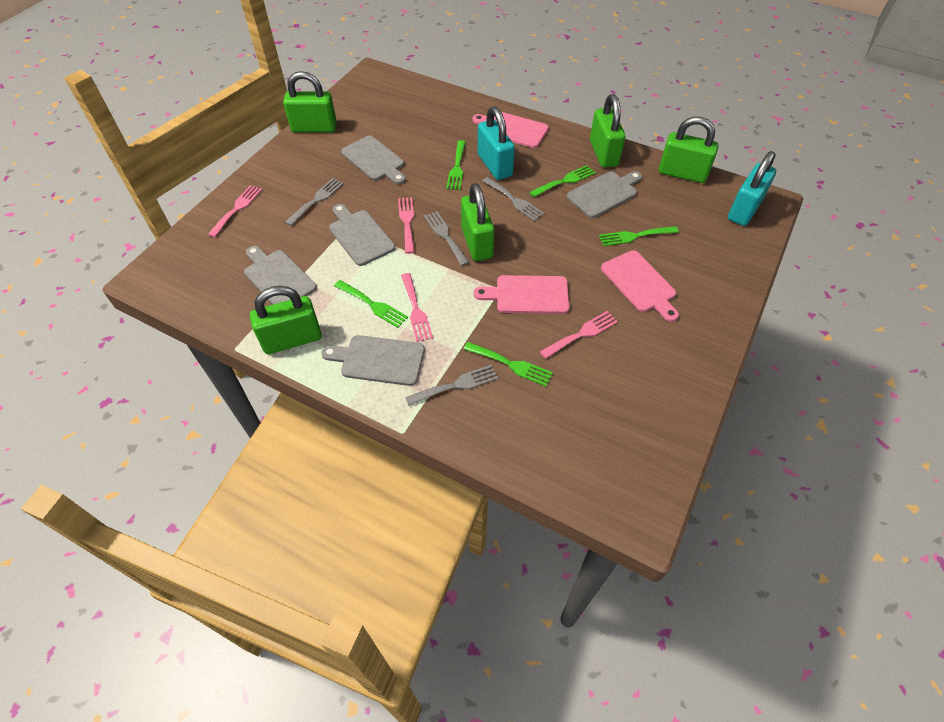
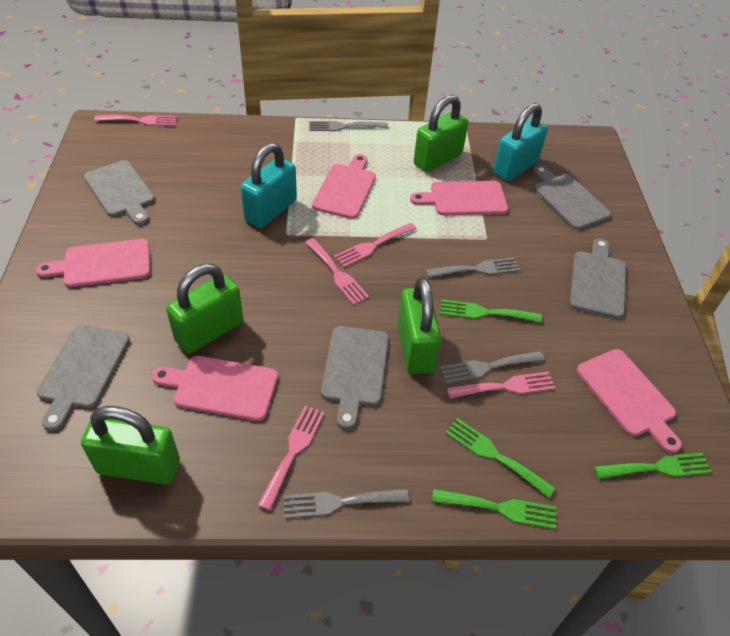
green fork: [334,280,408,328] [446,140,466,190] [464,342,553,386] [529,165,596,197] [599,226,679,246] = 5 -> [432,489,556,529] [440,299,542,322] [445,418,555,498] [594,452,712,479] = 4
green padlock: [250,286,322,354] [283,71,337,133] [461,183,494,261] [590,94,625,168] [659,116,718,183] = 5 -> [81,406,180,485] [166,264,243,354] [398,277,442,374] [414,95,469,172] = 4
pink cutting board: [472,112,549,148] [474,275,569,314] [601,250,679,322] = 3 -> [36,239,150,287] [151,356,278,421] [312,154,376,219] [410,181,508,215] [577,349,682,453] = 5
pink fork: [208,185,262,237] [398,197,414,254] [401,273,433,342] [540,311,618,359] = 4 -> [94,115,177,126] [258,405,325,510] [305,238,369,305] [334,223,417,267] [447,372,555,399] = 5

